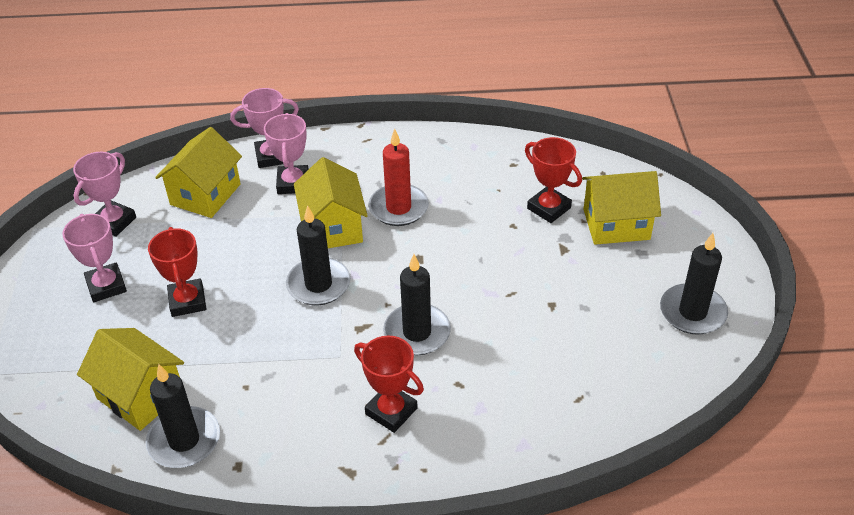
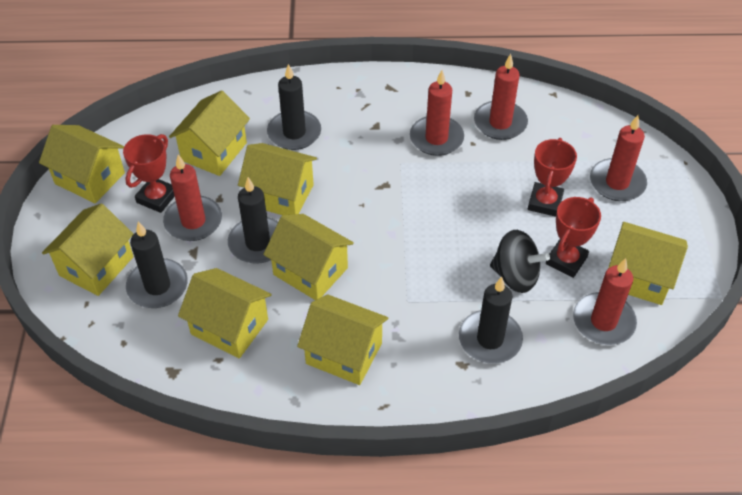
black spinning top: none = 0 -> [490,230,550,293] = 1
pink trophy: [62,214,127,302] [73,152,136,237] [230,88,299,168] [264,113,309,194] = 4 -> none = 0
red candle: [369,129,429,226] = 1 -> [163,155,222,241] [410,70,464,156] [474,54,528,140] [573,258,637,345] [590,115,647,201] = 5
yellow house: [77,328,184,431] [155,127,242,218] [294,157,368,248] [582,171,661,245] = 4 -> [39,125,125,203] [42,203,134,296] [169,90,250,176] [178,268,272,358] [238,143,317,215] [263,214,354,300] [297,294,388,385] [608,222,688,305] = 8

